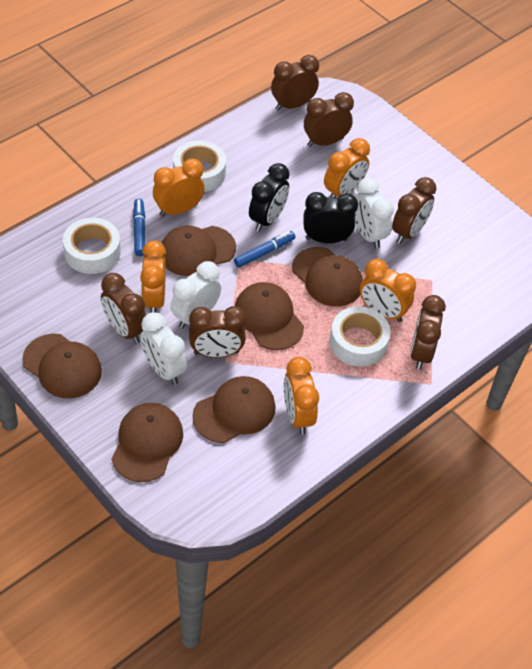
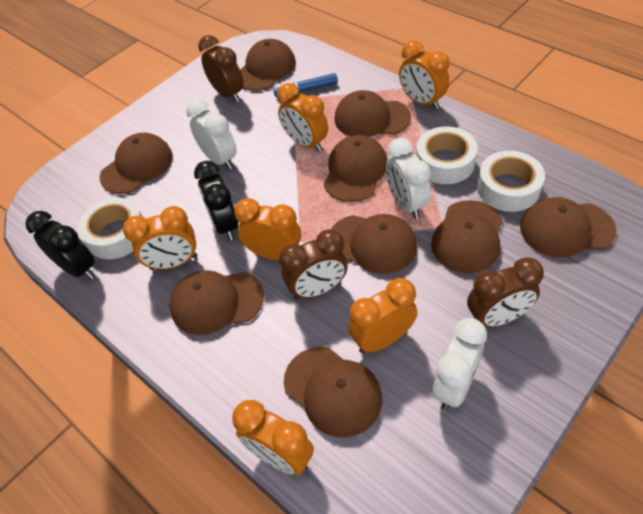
blue marker: [133,198,145,256] [234,231,296,268] = 2 -> [273,73,338,97] = 1
brown cap: [22,334,102,398] [112,403,183,482] [162,226,236,276] [192,376,276,443] [235,282,304,350] [292,247,363,306] = 6 -> [100,133,173,194] [170,270,264,335] [240,39,296,91] [284,346,382,437] [324,135,387,202] [331,214,417,274] [335,90,411,137] [431,200,503,273] [520,197,617,257] = 9
brown clock: [101,273,146,344] [189,306,247,358] [271,55,319,111] [304,92,354,147] [392,177,436,244] [410,295,446,370] = 6 -> [198,35,243,103] [279,229,348,300] [467,257,544,327] = 3
orange clock: [140,240,166,313] [153,158,205,217] [284,357,319,435] [324,138,370,197] [360,259,416,322] = 5 -> [123,206,197,270] [232,400,314,475] [234,198,301,260] [277,83,328,152] [348,278,417,354] [399,40,449,110] = 6

